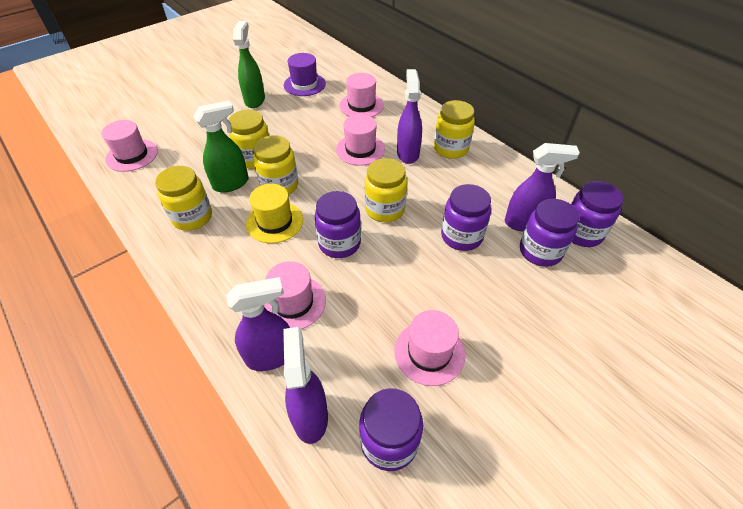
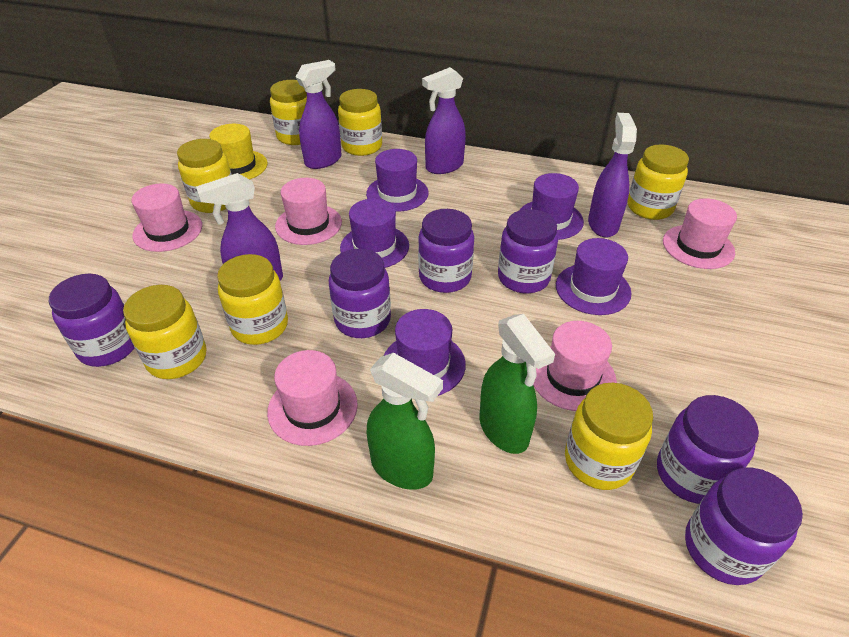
purple hat: [284,53,326,96] = 1 -> [340,199,409,268] [366,149,429,212] [384,309,466,396] [520,173,584,240] [556,238,632,315] = 5
purple jar: [314,191,361,258] [359,388,423,471] [441,184,491,251] [520,199,579,267] [571,181,624,247] = 5 -> [49,274,135,367] [329,249,391,338] [418,209,474,293] [498,209,558,293] [657,395,759,504] [685,468,803,585] = 6
yellow jar: [155,166,212,231] [228,110,269,169] [253,135,298,195] [365,158,407,222] [434,100,475,159] = 5 -> [123,285,206,379] [177,139,232,213] [217,254,288,345] [270,80,307,145] [338,89,382,156] [565,383,653,490] [628,144,689,220] = 7

